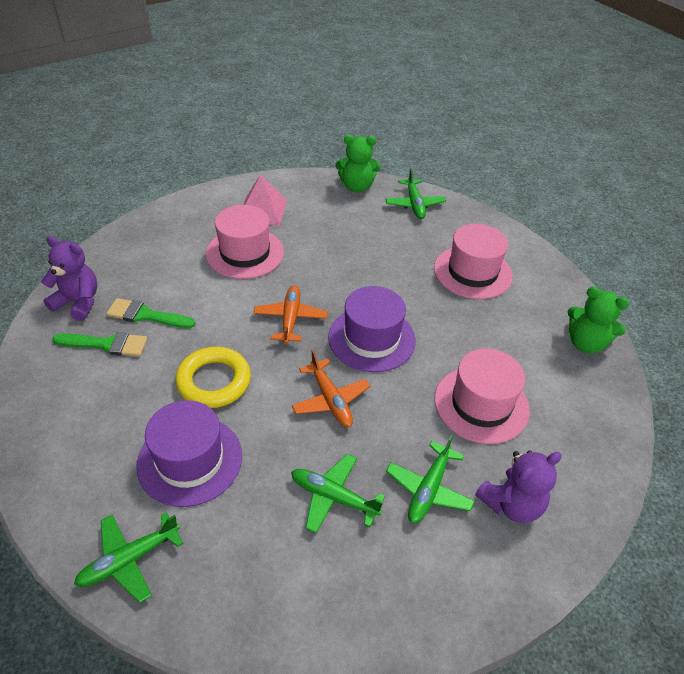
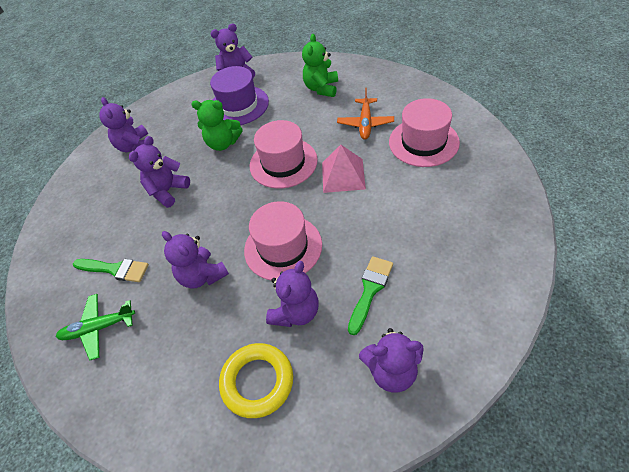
green plane: [74,512,183,603] [291,454,385,533] [385,168,446,219] [386,435,475,524] = 4 -> [56,294,135,360] = 1
orange plane: [253,285,328,344] [292,350,370,427] = 2 -> [337,88,394,140] = 1
purple hat: [136,400,242,507] [328,286,416,372] = 2 -> [210,66,269,125] = 1
purple teddy bear: [42,236,97,321] [475,450,562,523] = 2 -> [99,97,148,152] [129,136,190,208] [162,231,229,289] [211,23,255,78] [266,261,318,327] [359,328,424,392] = 6

